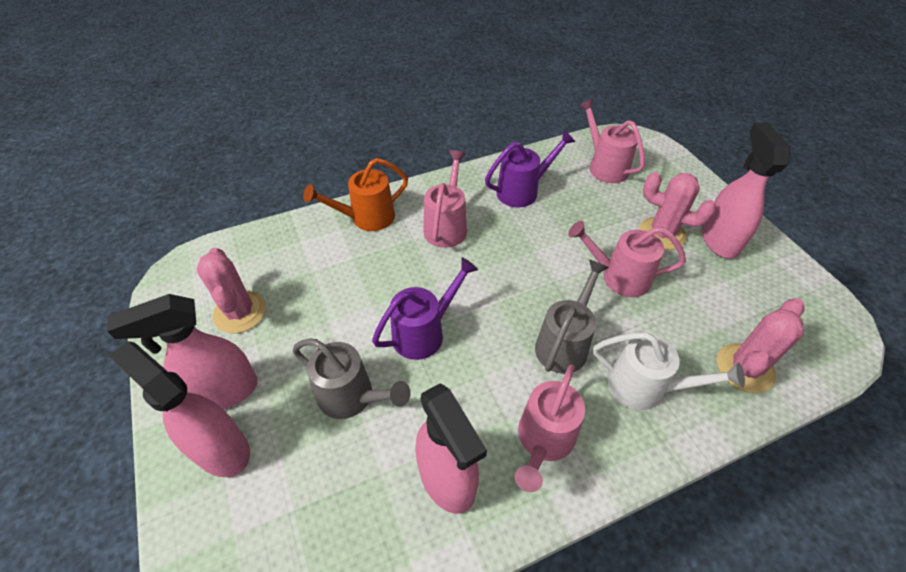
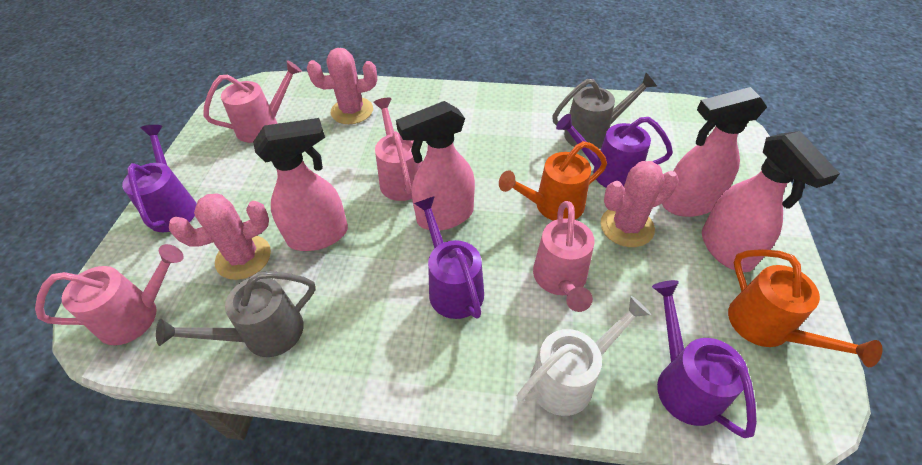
orange watering can: [303,158,408,231] = 1 -> [499,141,607,221] [728,249,882,367] = 2
purple watering can: [372,257,478,360] [485,130,575,208] = 2 -> [122,125,197,232] [414,196,484,319] [556,114,673,188] [652,280,757,438] = 4

